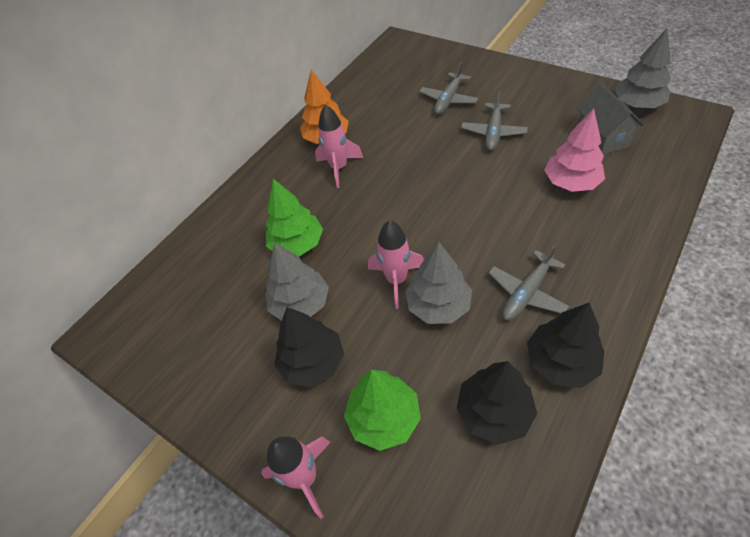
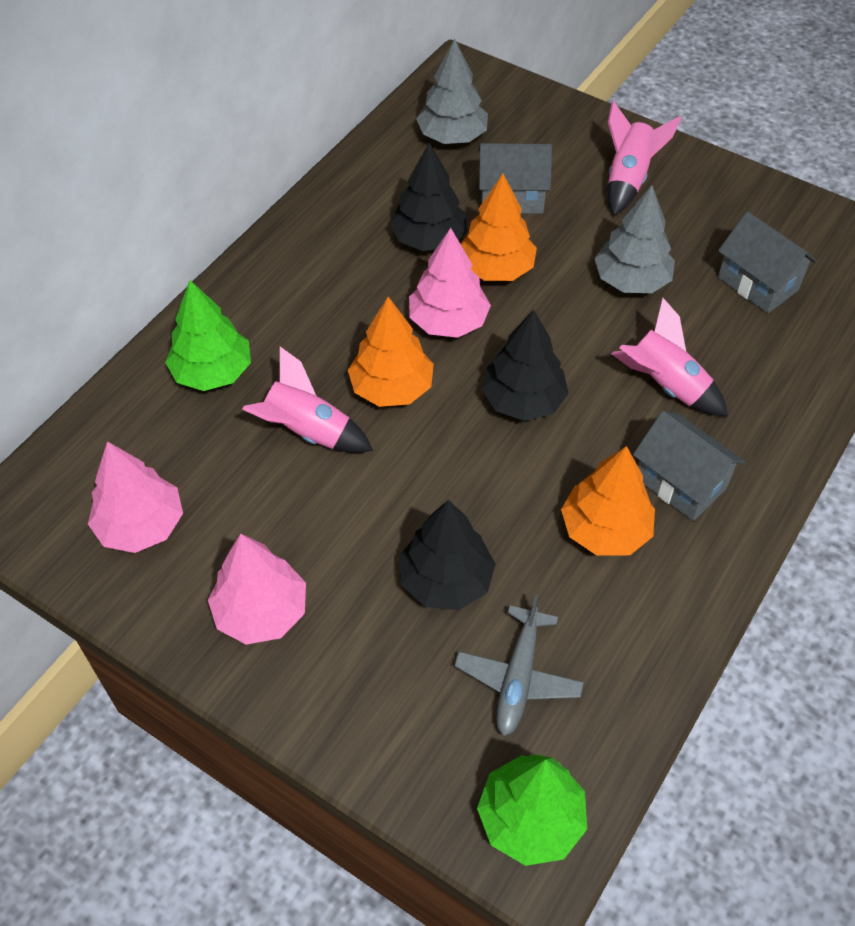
grey house: [577,84,644,155] = 1 -> [478,143,552,214] [633,411,745,521] [718,212,817,313] = 3
grey plane: [419,62,479,114] [461,91,528,151] [488,244,570,320] = 3 -> [454,594,584,736] = 1
grey tree: [266,243,329,321] [405,242,472,324] [615,28,671,108] = 3 -> [416,39,488,144] [594,185,675,293] = 2
orange tree: [300,70,349,144] = 1 -> [348,297,434,407] [461,174,537,281] [561,446,655,556] = 3
pink tree: [544,109,605,192] = 1 -> [88,441,183,553] [208,534,306,645] [409,228,491,338] = 3

